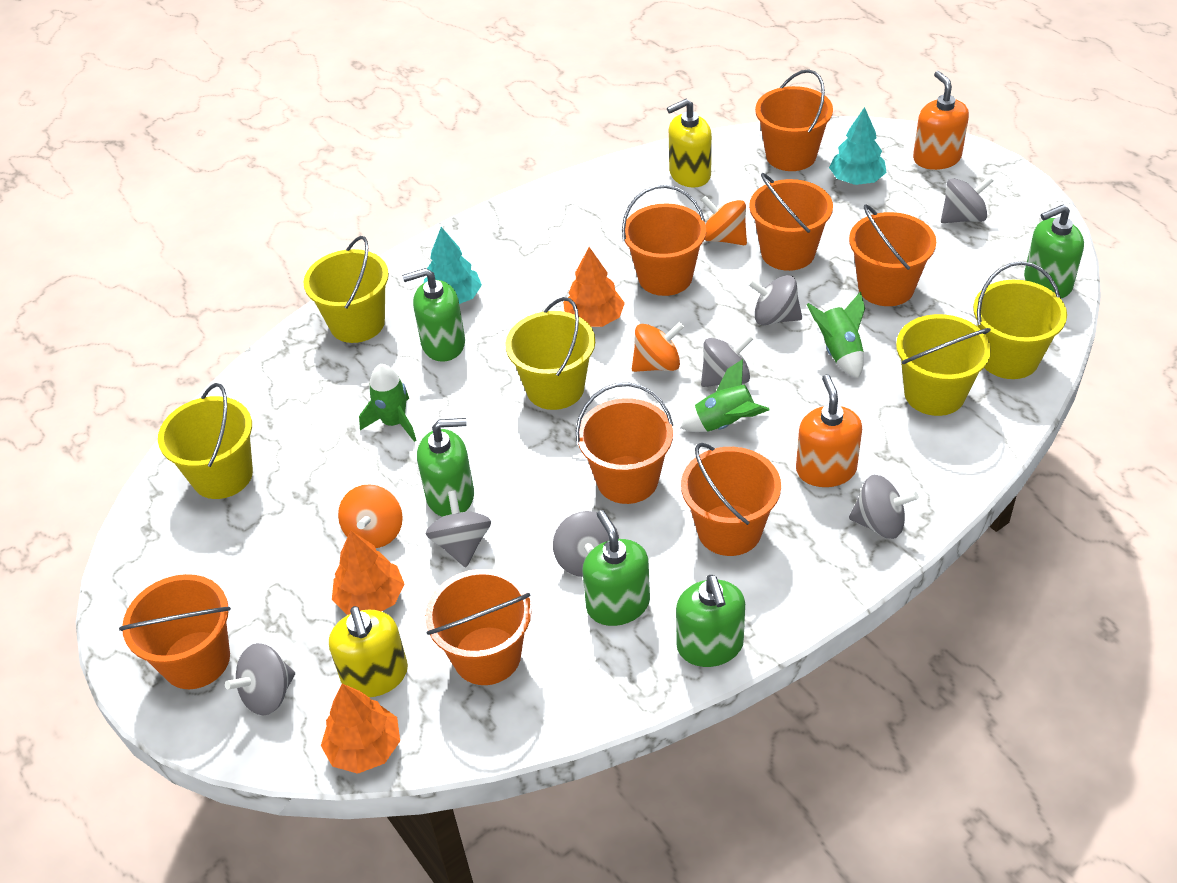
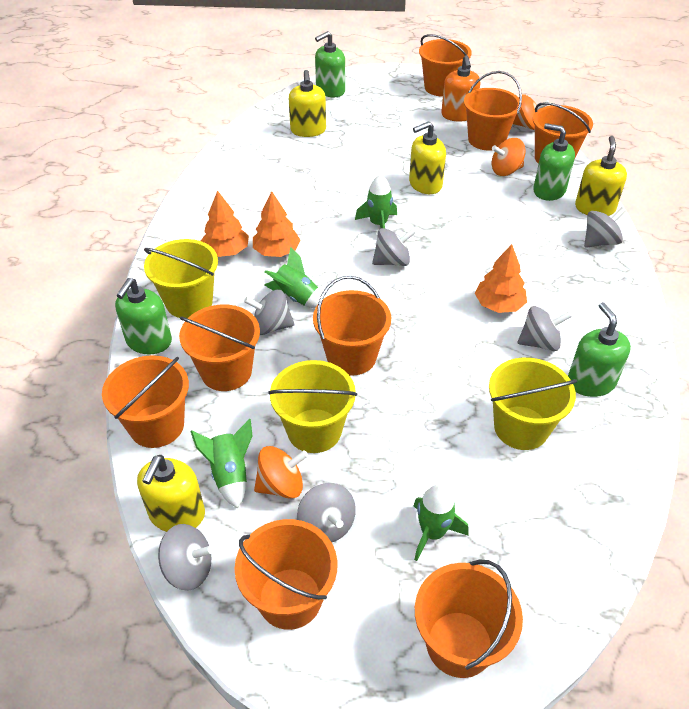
green rocket: [359,364,417,442] [681,359,769,432] [807,291,865,379] = 3 -> [190,419,252,508] [265,247,324,309] [355,174,397,228] [414,484,469,561] = 4
green soap dispenser: [402,268,465,362] [417,418,474,517] [583,510,650,626] [676,575,745,667] [1024,205,1084,298] = 5 -> [115,278,172,355] [315,31,345,97] [533,123,575,201] [568,302,631,397] = 4
grey spinning top: [225,643,295,716] [426,490,491,567] [553,511,619,577] [701,334,753,387] [748,275,802,325] [849,475,919,539] [941,176,993,223] = 7 -> [158,524,214,591] [244,290,294,335] [297,483,356,542] [372,228,416,266] [517,306,572,351] [584,207,626,248] = 6
orange soap dispenser: [796,374,862,487] [913,71,969,170] = 2 -> [441,55,481,121] = 1
turquoise tree: [424,227,482,304] [829,107,886,185] = 2 -> none = 0
yellow bucket: [158,383,253,499] [304,236,389,343] [505,297,595,410] [896,314,991,416] [973,261,1067,379] = 5 -> [144,239,218,318] [268,360,357,453] [489,357,578,450] = 3
yellow soap dispenser: [329,606,408,697] [667,99,712,188] = 2 -> [137,455,205,532] [289,70,326,137] [409,121,446,194] [575,136,627,216] = 4

